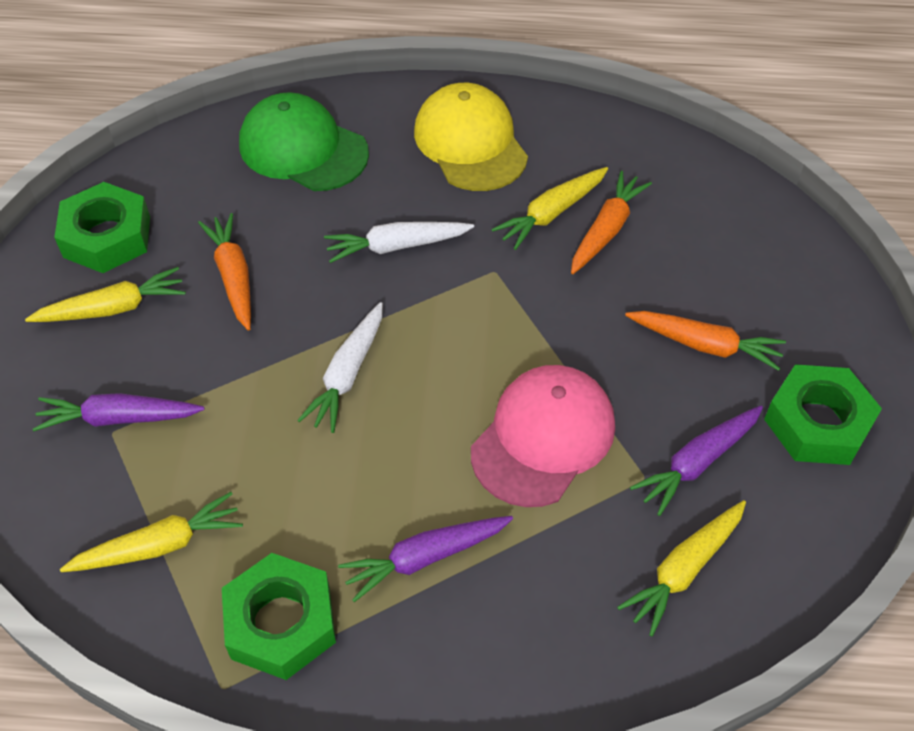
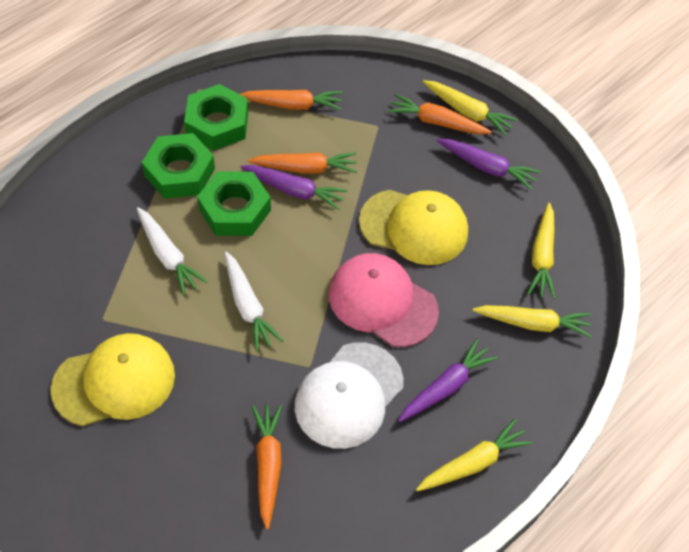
green cap: [239,92,369,191] = 1 -> none = 0
orange carrot: [198,213,251,331] [571,171,652,274] [625,311,786,371] = 3 -> [240,90,342,110] [248,152,357,174] [252,404,282,530] [388,94,492,135] = 4
white cap: none = 0 -> [295,342,403,449] = 1
yellow cap: [414,83,528,191] = 1 -> [51,333,175,426] [359,190,468,265] = 2

